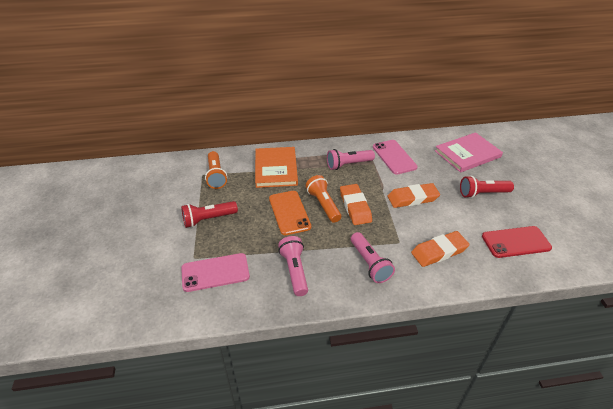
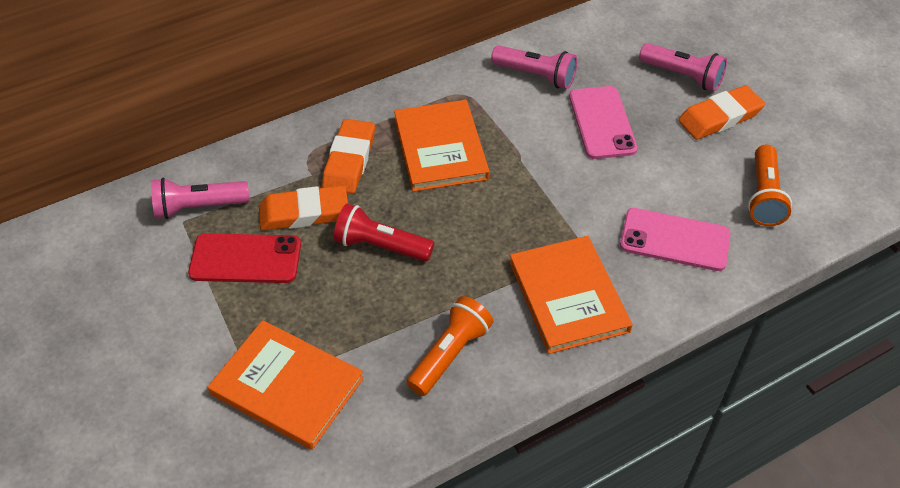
orange book: [255,147,298,188] = 1 -> [208,320,364,450] [394,100,490,192] [509,236,632,354] = 3
orange phone: [269,191,311,235] = 1 -> none = 0
pink book: [435,132,503,173] = 1 -> none = 0
red flashlight: [181,201,238,228] [460,176,514,198] = 2 -> [334,204,434,262] = 1

